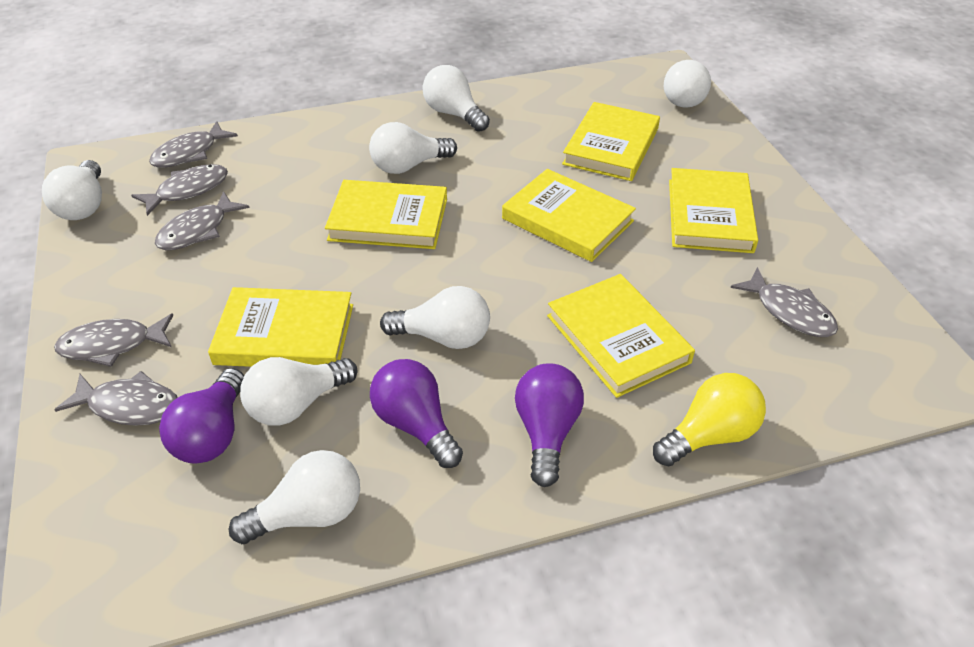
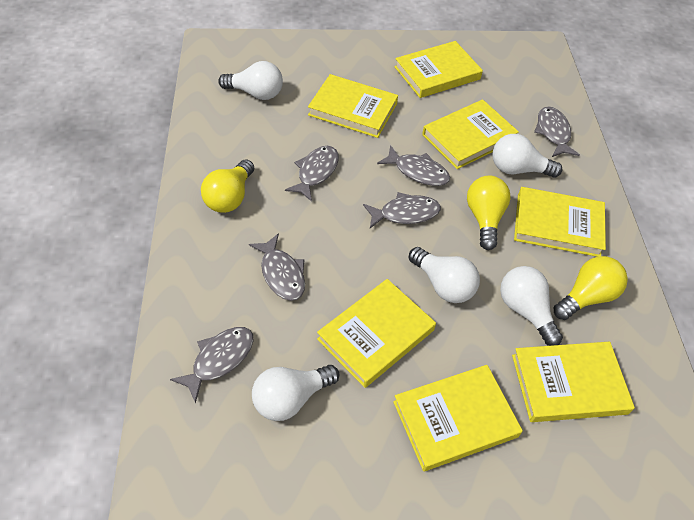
purple light bulb: [159,368,244,464] [370,359,463,468] [515,363,584,487] = 3 -> none = 0
white light bulb: [42,160,102,220] [229,450,360,544] [240,357,358,426] [369,122,457,174] [380,286,490,349] [423,65,490,132] [664,60,711,108] = 7 -> [218,61,283,100] [252,365,339,421] [409,247,480,303] [492,134,562,178] [500,266,563,346] = 5
yellow book: [208,287,353,367] [325,180,447,249] [502,169,636,262] [547,274,695,398] [562,102,660,181] [669,168,758,253] = 6 -> [308,74,398,138] [317,279,436,388] [393,365,523,471] [394,41,483,98] [422,99,519,169] [512,342,635,422] [514,187,606,257] = 7
yellow light bulb: [653,373,766,466] = 1 -> [201,159,254,213] [467,176,511,250] [554,256,628,320] = 3

